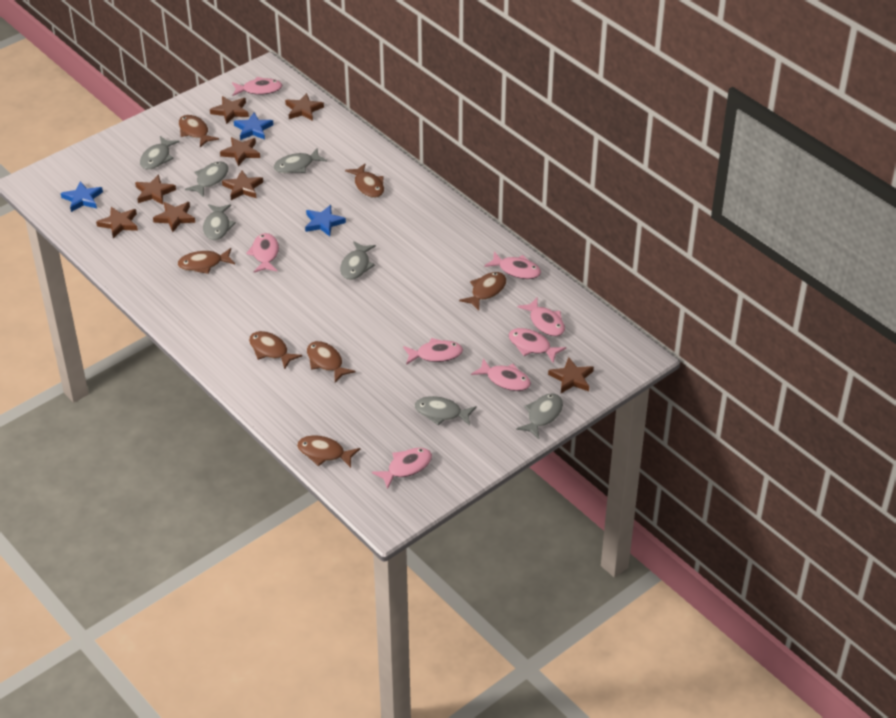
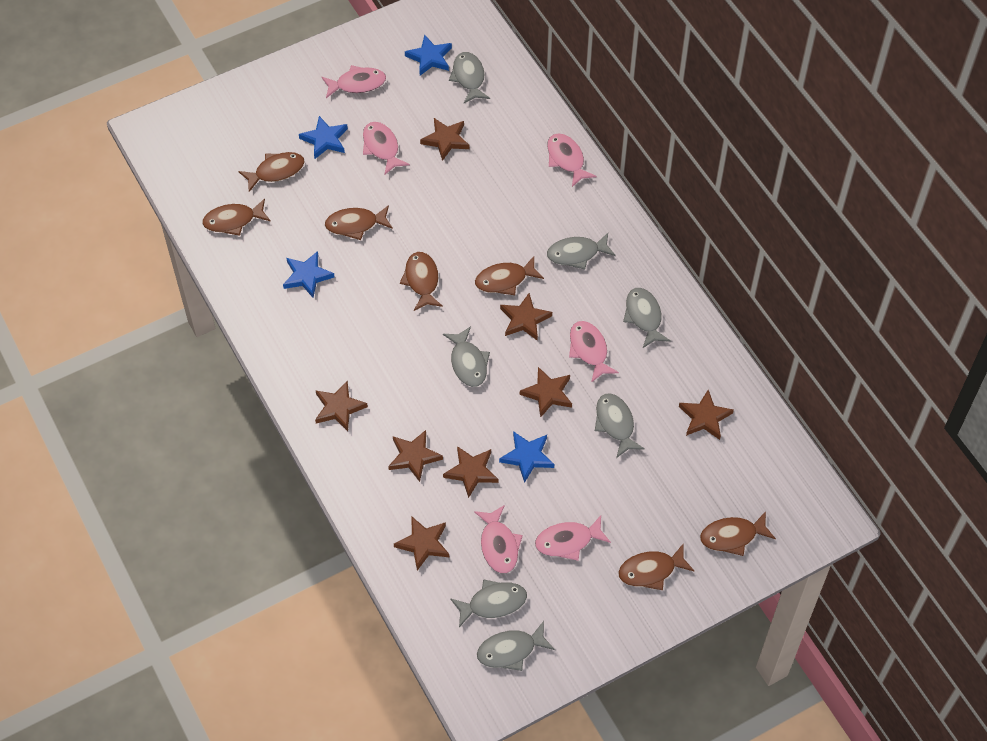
blue star: [61,181,103,212] [234,113,274,140] [305,205,346,237] = 3 -> [283,251,335,298] [299,116,348,159] [405,35,452,75] [499,431,554,483] = 4
pink fish: [232,77,282,96] [246,233,279,273] [372,448,432,489] [403,338,463,365] [471,358,531,391] [484,252,541,279] [509,328,566,363] [517,298,565,336] = 8 -> [322,65,386,98] [363,122,410,175] [474,505,523,573] [535,516,611,561] [547,133,597,187] [569,321,619,383] = 6

